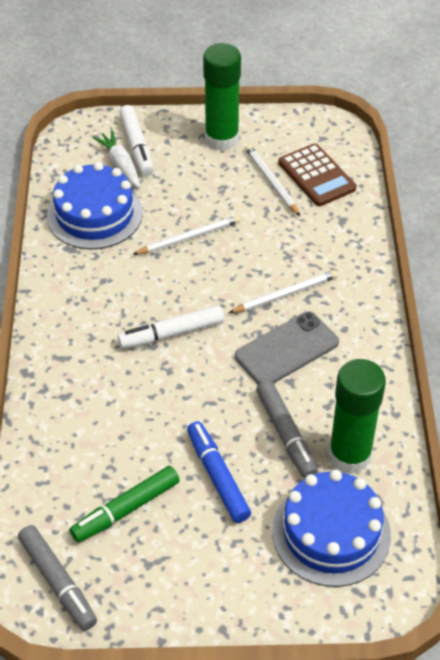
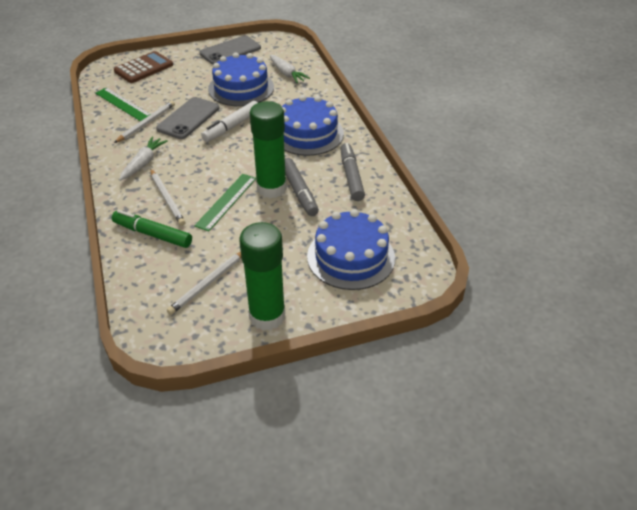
blue cake: [47,162,143,250] [272,470,391,587] = 2 -> [208,53,274,106] [282,95,344,156] [307,209,395,290] = 3
blue marker: [187,421,251,523] = 1 -> none = 0
green ruler: none = 0 -> [95,88,151,121] [194,174,256,231] = 2
grey phone: [235,311,339,385] = 1 -> [156,97,219,139] [200,35,261,65] = 2
white carrot: [92,130,140,188] = 1 -> [119,137,168,181] [270,55,310,84] = 2
white marker: [118,305,224,349] [119,105,154,176] = 2 -> [201,101,258,142] = 1

